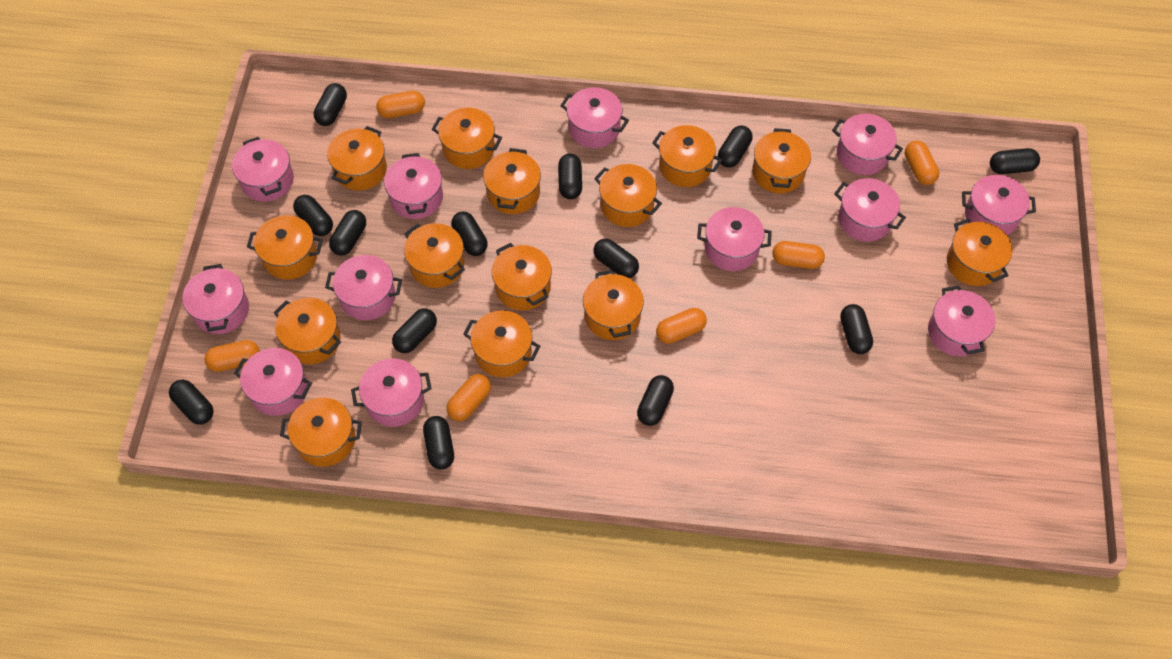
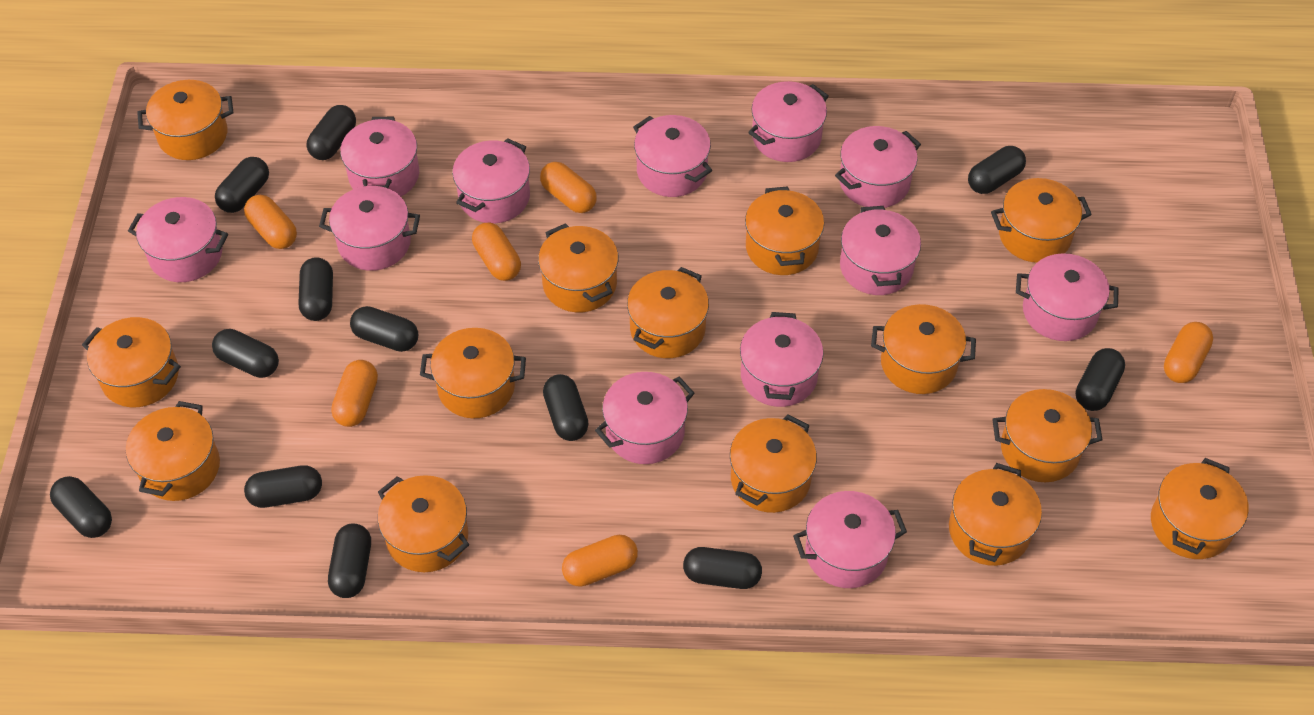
black capsule: [169,380,214,425] [293,195,333,236] [314,83,347,126] [329,210,366,256] [392,308,437,353] [423,416,454,469] [451,212,488,256] [558,154,582,199] [593,238,639,278] [637,375,674,426] [718,126,752,168] [840,304,873,354] [990,148,1040,174] = 13 -> [50,476,112,538] [212,329,279,378] [215,157,269,213] [244,465,322,508] [298,257,333,321] [306,105,356,160] [328,524,371,598] [350,306,418,352] [543,374,589,441] [683,547,762,589] [968,146,1026,194] [1076,348,1125,411] = 12

